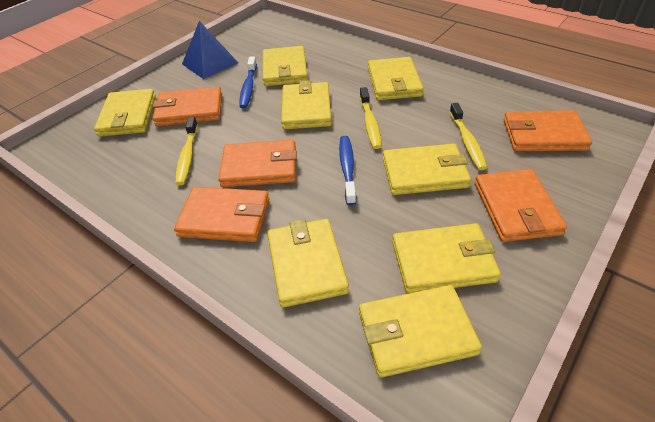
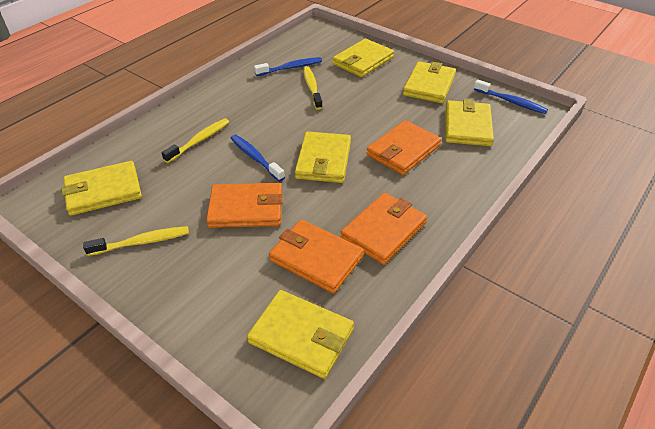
blue pyramid: [182,21,238,79] = 1 -> none = 0
blue toothbrush: [240,56,257,108] [339,136,356,205] = 2 -> [231,135,285,182] [254,57,322,76] [474,80,548,114] = 3
orange wallet: [152,87,222,126] [174,187,269,242] [219,140,297,187] [475,169,567,242] [503,110,592,151] = 5 -> [206,183,283,228] [269,219,364,293] [341,193,427,265] [366,120,442,175] = 4
yellow wallet: [94,89,156,137] [263,46,308,86] [267,219,349,308] [281,80,332,129] [359,285,482,378] [368,57,424,100] [383,144,471,195] [392,223,501,294] = 8 -> [61,161,142,216] [247,290,354,379] [295,131,351,183] [333,39,394,77] [403,61,456,103] [445,99,494,146] = 6

